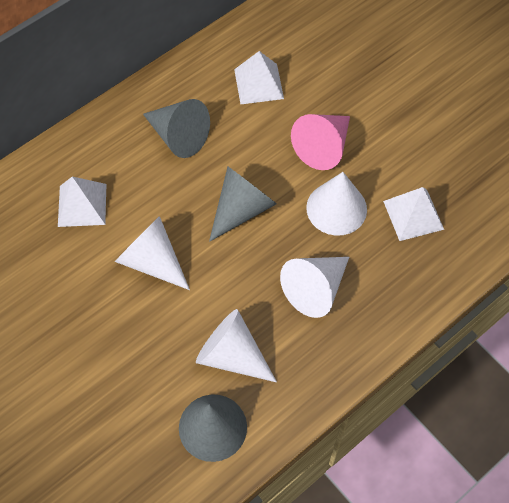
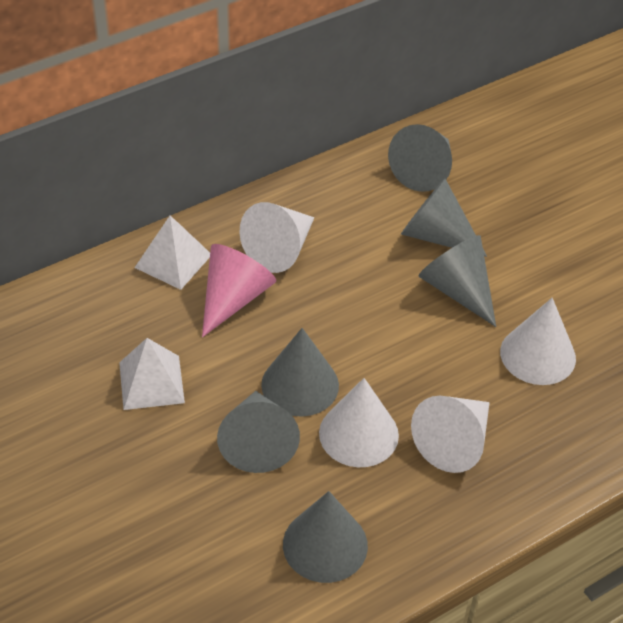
grey cone: [143,99,210,158] [179,394,247,462] [209,167,277,242] = 3 -> [217,391,300,473] [261,328,339,417] [283,491,368,583] [388,124,452,192] [401,178,487,257] [418,235,496,327] = 6
white pyramid: [58,177,106,227] [234,51,284,104] [383,187,444,241] = 3 -> [119,338,185,410] [134,215,210,290] = 2

